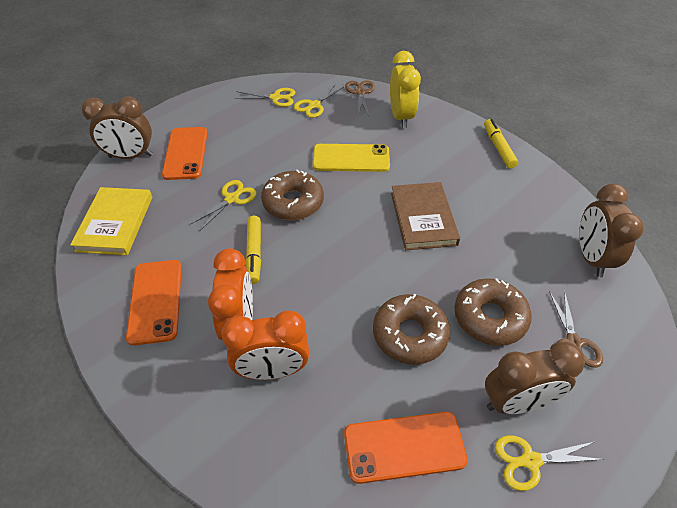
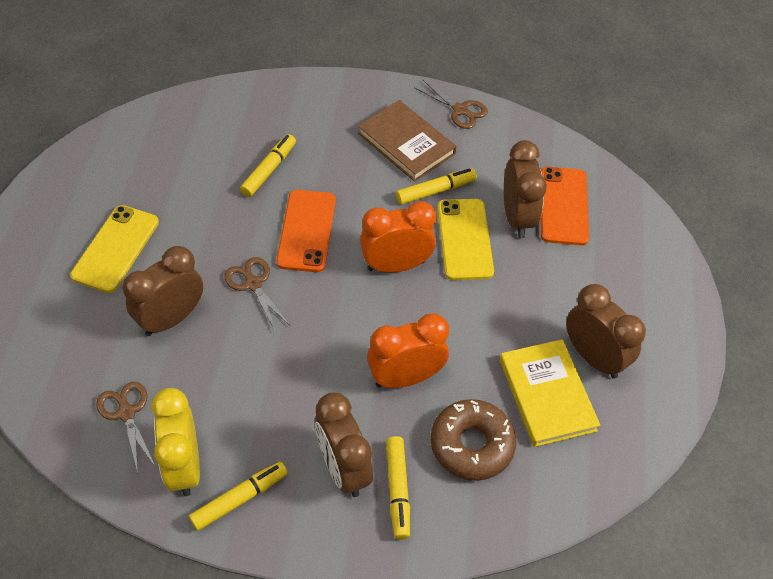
brown clock: [81,96,153,159] [485,342,585,414] [579,184,644,277] = 3 -> [123,246,203,336] [315,393,373,497] [504,140,547,238] [566,284,646,379] = 4
brown donut: [261,169,324,220] [373,294,450,365] [454,278,532,346] = 3 -> [431,399,516,481] = 1
brown scissors: [345,80,375,116] [549,290,603,368] = 2 -> [96,382,155,473] [224,257,290,330] [414,80,488,129] = 3
orange phone: [126,260,182,346] [162,127,207,180] [344,412,468,484] = 3 -> [276,190,336,272] [541,167,589,245] = 2
yellow marker: [245,216,261,284] [484,119,518,169] = 2 -> [189,462,288,531] [240,134,296,197] [386,436,410,540] [396,168,477,205] = 4
yellow phone: [313,144,390,172] = 1 -> [70,205,159,293] [437,199,494,280] = 2
yellow scissors: [190,180,256,231] [234,88,295,107] [294,84,344,118] [495,435,605,491] = 4 -> none = 0

